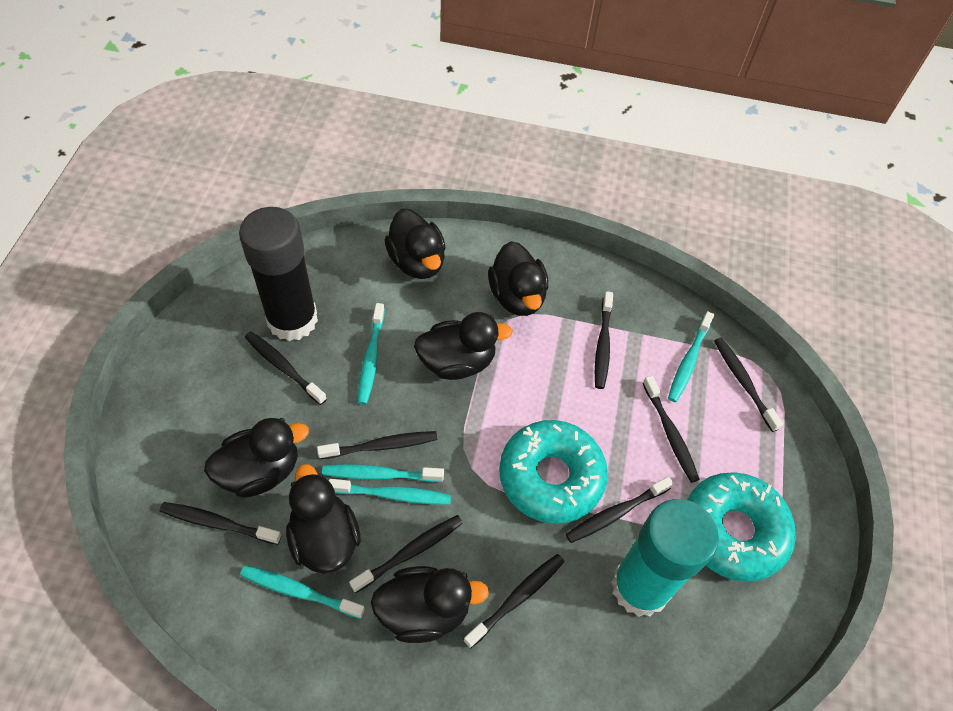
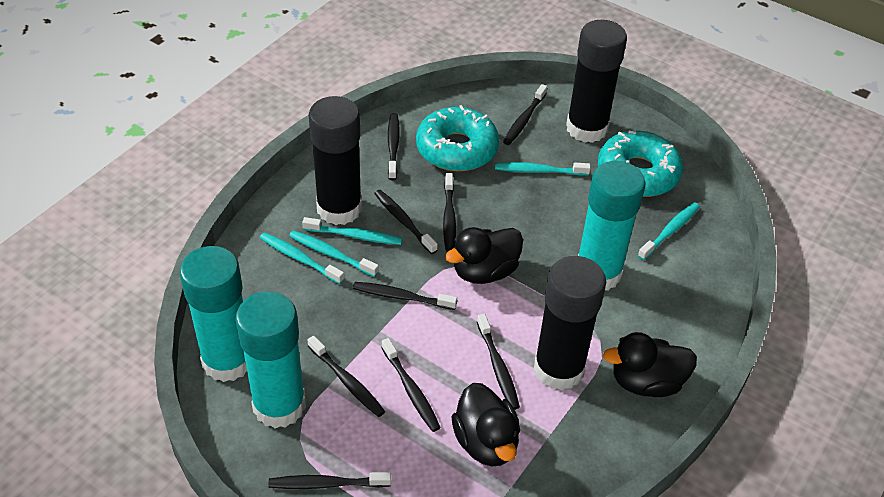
black duck: [204,418,309,498] [286,464,361,574] [371,566,489,643] [384,208,445,279] [414,312,513,380] [488,241,548,316] = 6 -> [445,227,523,284] [452,383,520,466] [603,332,697,397] = 3
black glue stick: [239,207,318,341] = 1 -> [308,96,362,225] [534,256,606,391] [566,20,627,143] = 3
turquoise glue stick: [611,499,719,617] = 1 -> [180,246,247,382] [235,291,306,428] [578,161,646,291] = 3

